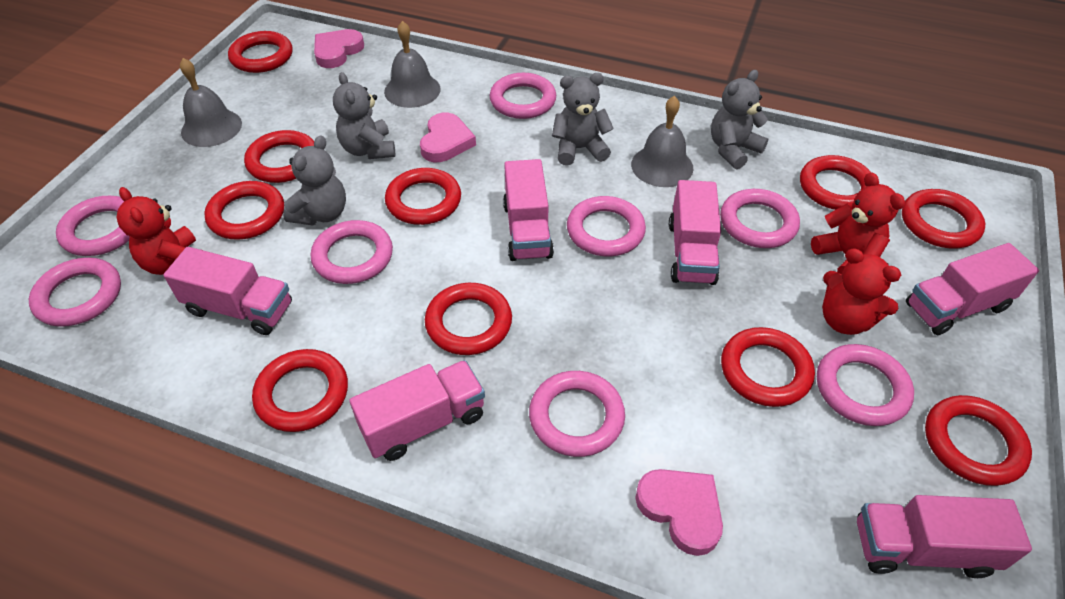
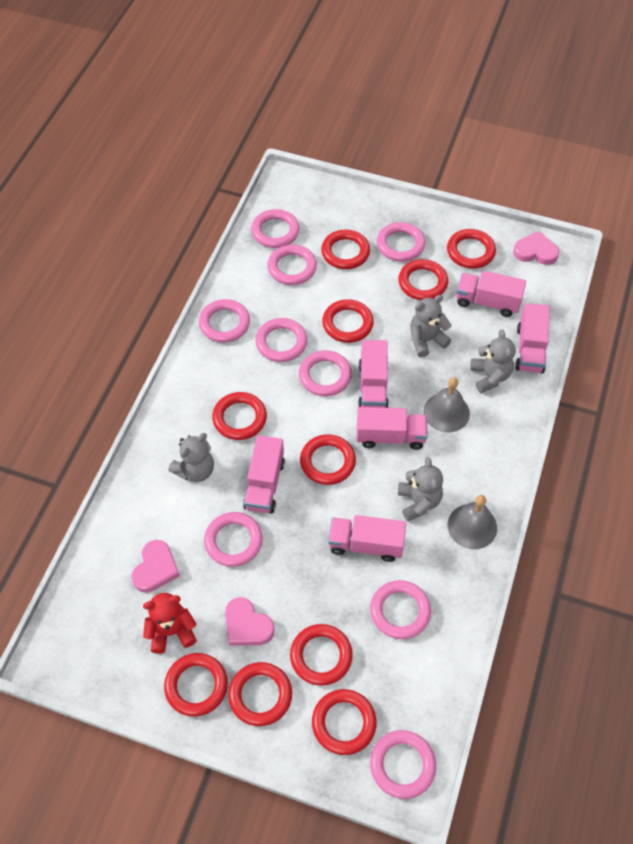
grey bell: [180,58,242,147] [384,21,441,108] [631,96,693,187] = 3 -> [424,377,470,432] [448,495,497,549] = 2
pink ring: [29,258,121,327] [56,196,130,256] [311,220,393,284] [490,73,556,119] [529,371,625,457] [567,196,646,256] [720,189,800,248] [817,344,914,426] = 8 -> [199,299,250,343] [204,512,263,567] [251,209,299,248] [255,318,307,362] [267,245,317,285] [299,350,352,396] [370,580,431,639] [370,730,436,799] [377,222,425,262] = 9
red teddy bear: [117,187,196,275] [811,172,905,274] [822,248,901,335] = 3 -> [143,593,197,654] = 1

